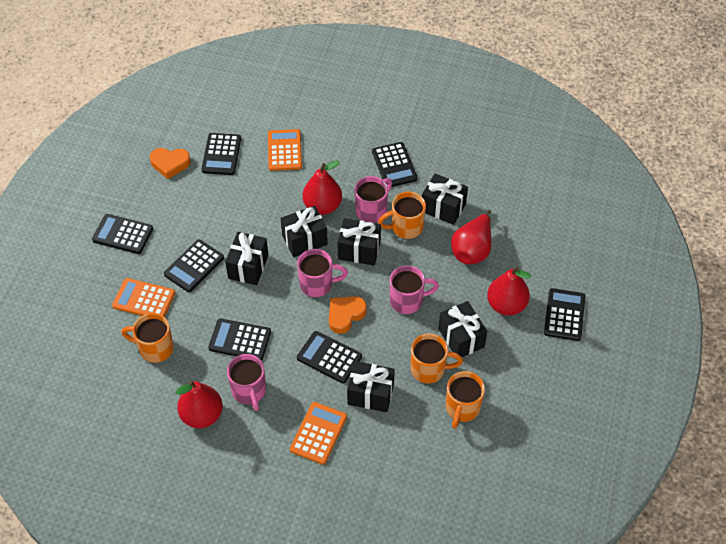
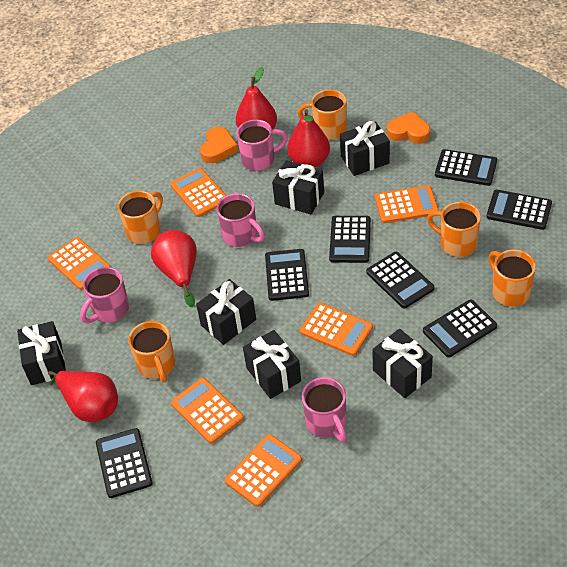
orange calculator: [112,278,175,317] [268,129,302,171] [290,402,347,465] = 3 -> [47,237,111,290] [170,168,227,217] [171,378,244,444] [225,434,302,507] [300,303,373,356] [375,185,439,223] = 6
orange mug: [121,313,174,363] [378,192,426,239] [411,334,463,384] [446,371,485,429] = 4 -> [118,191,163,244] [128,321,175,383] [298,89,347,140] [427,202,481,257] [488,249,536,307] = 5

